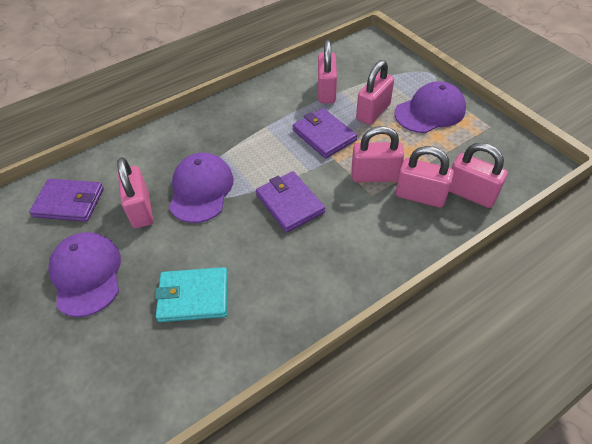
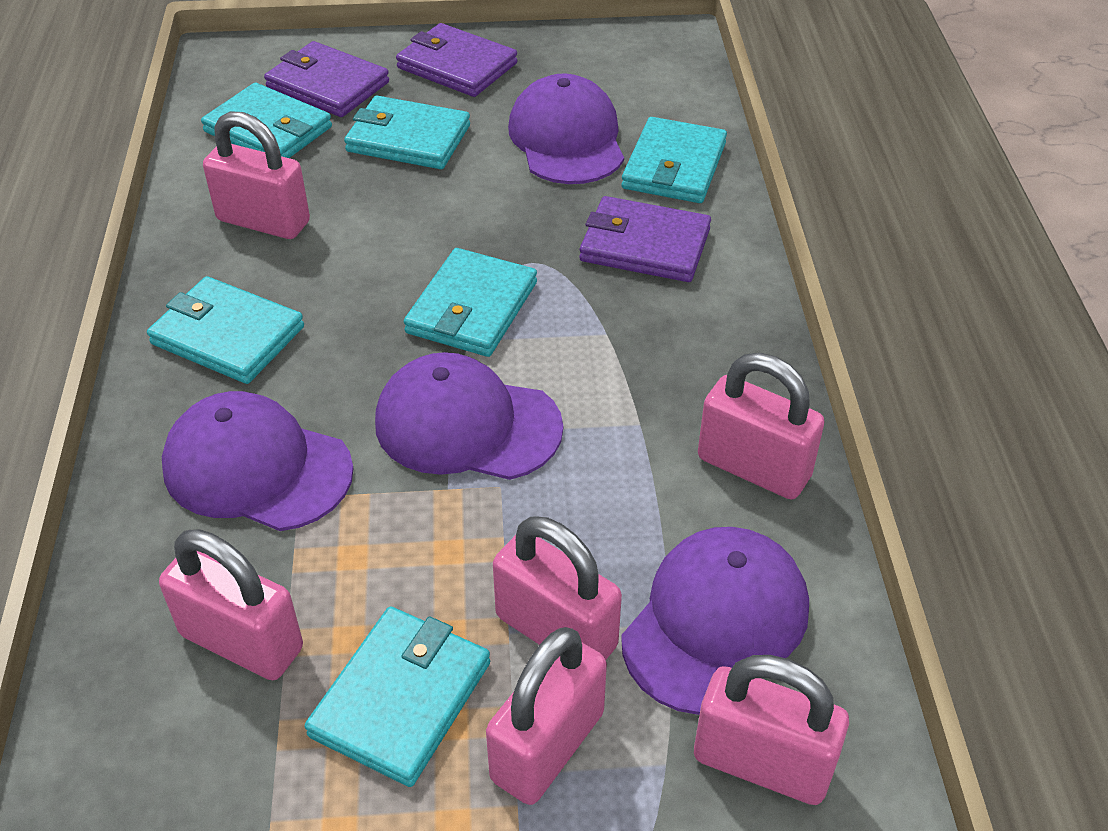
purple cap: [48,232,121,317] [169,153,233,223] [394,81,466,133] = 3 -> [162,391,354,531] [375,352,563,480] [508,74,624,184] [621,527,809,715] = 4
turquoise wallet: [155,267,228,322] = 1 -> [147,276,304,384] [201,83,332,158] [305,606,490,787] [344,96,470,169] [404,248,537,357] [621,117,727,203] = 6

